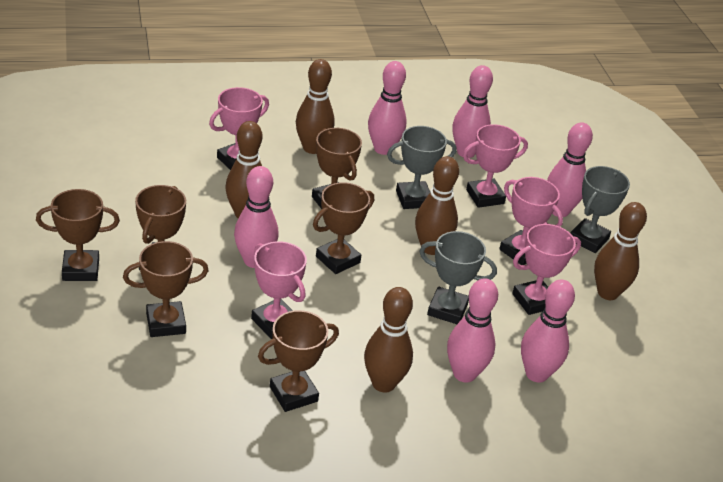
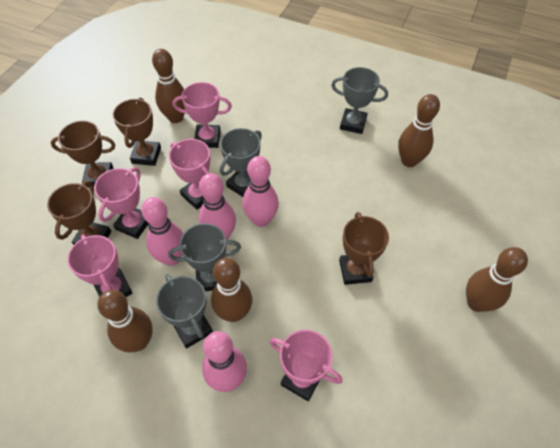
brown trophy: [36,189,120,281] [123,241,209,337] [135,185,186,270] [258,310,339,412] [312,128,362,209] [313,182,374,274] = 6 -> [47,181,111,245] [51,120,115,187] [112,98,161,166] [339,212,389,285] = 4
grey trophy: [387,126,457,209] [419,231,497,324] [571,166,630,253] = 3 -> [156,274,213,349] [168,223,241,292] [220,128,262,197] [331,67,388,134] = 4
pink bowling pin: [234,166,278,268] [368,61,407,155] [447,278,498,383] [452,65,493,158] [521,279,575,383] [547,122,593,217] = 6 -> [141,197,183,266] [198,173,236,240] [202,331,247,392] [242,156,279,227] = 4

